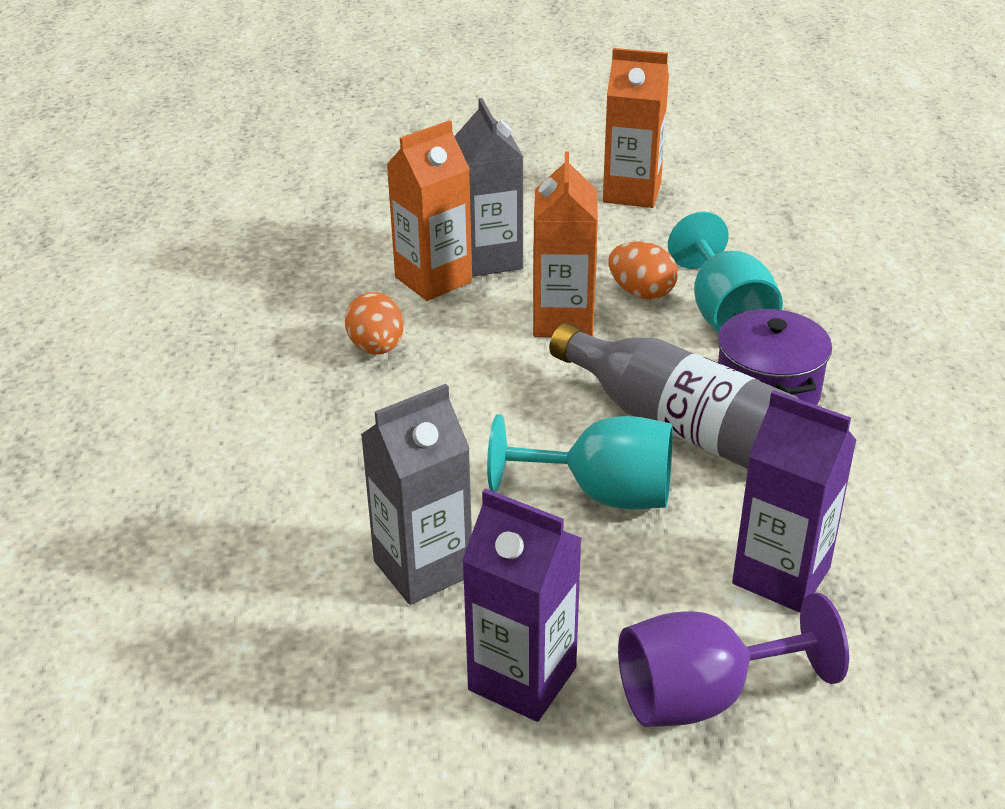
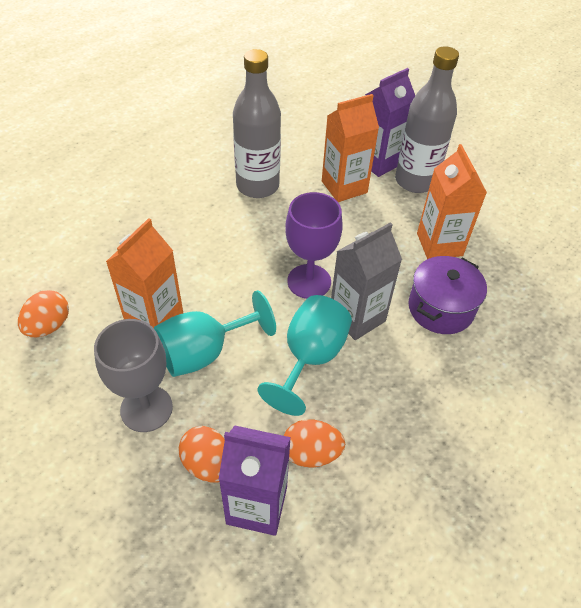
grey bottle: [549,323,798,469] = 1 -> [233,49,281,198] [395,46,459,193] = 2
grey carton: [361,384,472,605] [454,98,523,277] = 2 -> [331,222,402,340] = 1
grey goblet: none = 0 -> [94,319,173,432] = 1
orange egg: [345,292,404,355] [609,241,678,300] = 2 -> [18,290,69,337] [178,426,225,483] [284,419,345,468] = 3

